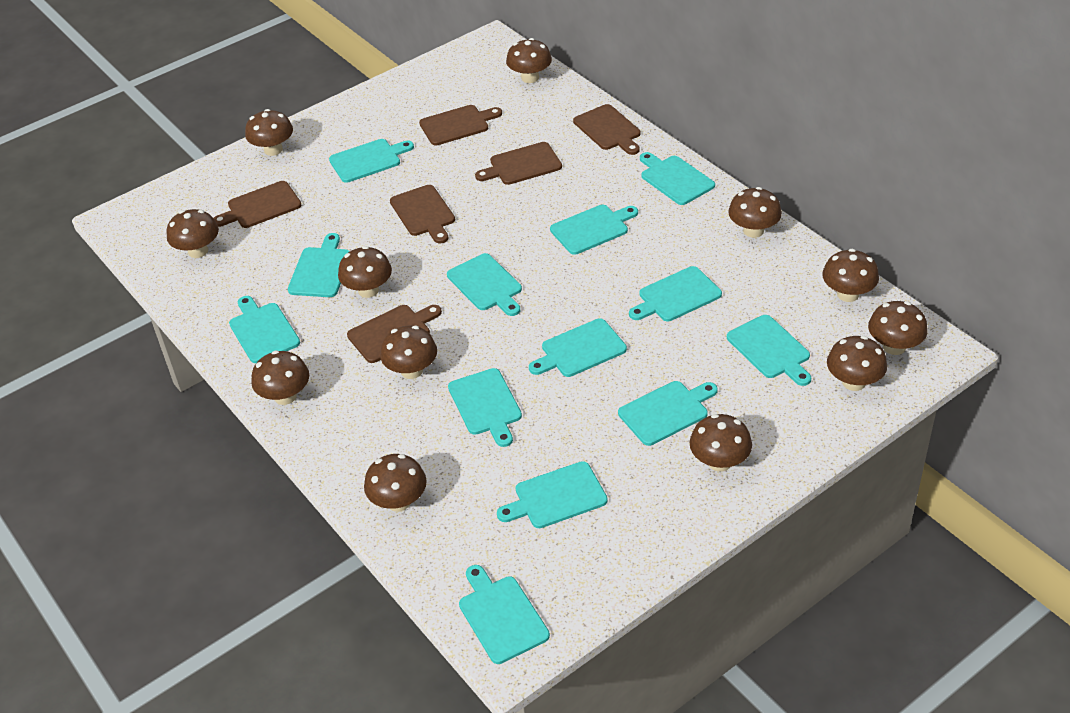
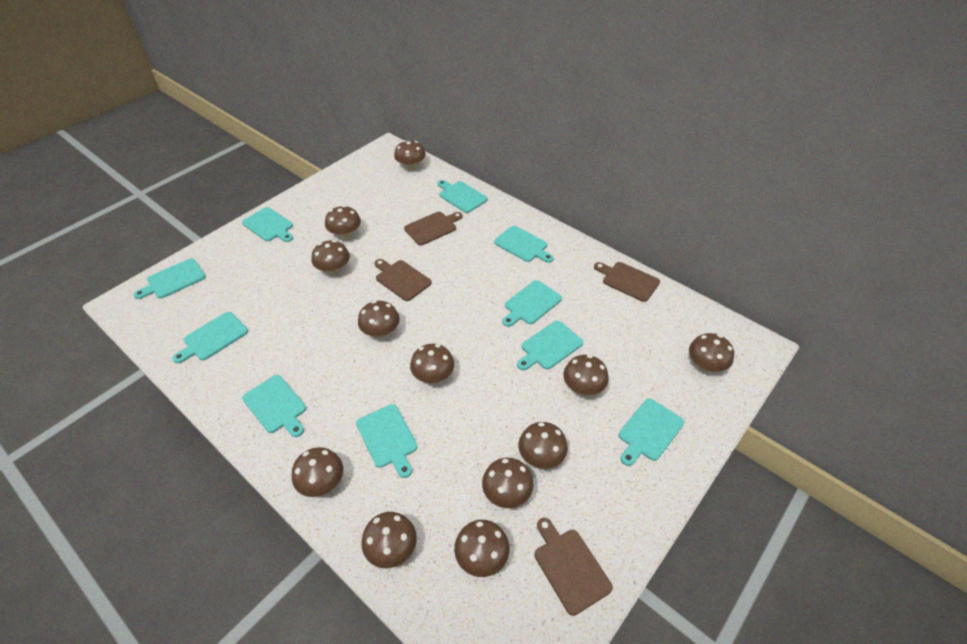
brown cutting board: [213,181,301,228] [347,305,442,363] [390,185,455,244] [419,105,502,146] [475,142,562,185] [573,104,641,155] = 6 -> [374,259,432,301] [404,212,463,245] [535,518,613,616] [594,262,660,302] = 4
turquoise cutting board: [229,296,300,363] [288,233,350,297] [329,139,414,183] [447,253,522,316] [448,368,522,447] [459,565,550,664] [497,461,608,528] [529,318,627,377] [550,205,638,255] [618,381,718,446] [629,266,722,321] [640,152,715,205] [727,315,811,386] = 13 -> [134,258,206,299] [173,312,248,363] [242,207,293,242] [242,375,306,437] [356,404,418,478] [438,180,488,213] [494,226,554,263] [502,280,562,327] [517,321,583,370] [619,399,684,466] = 10

